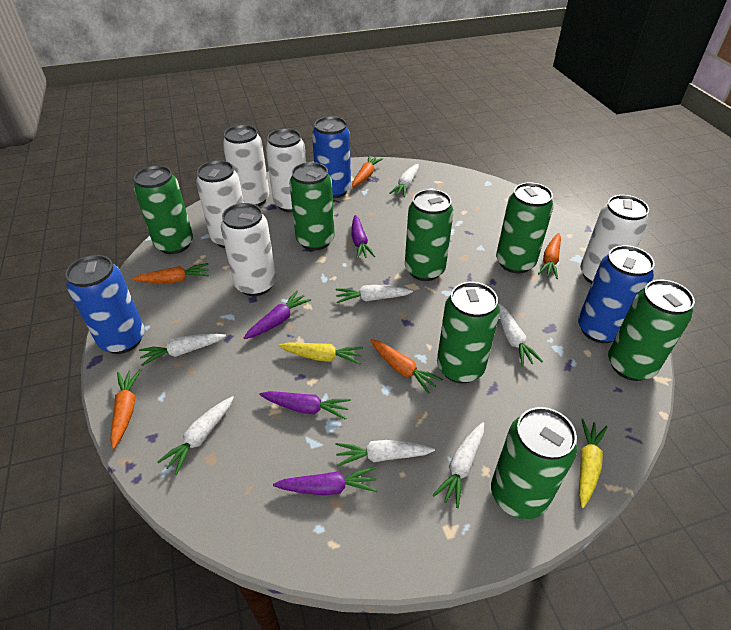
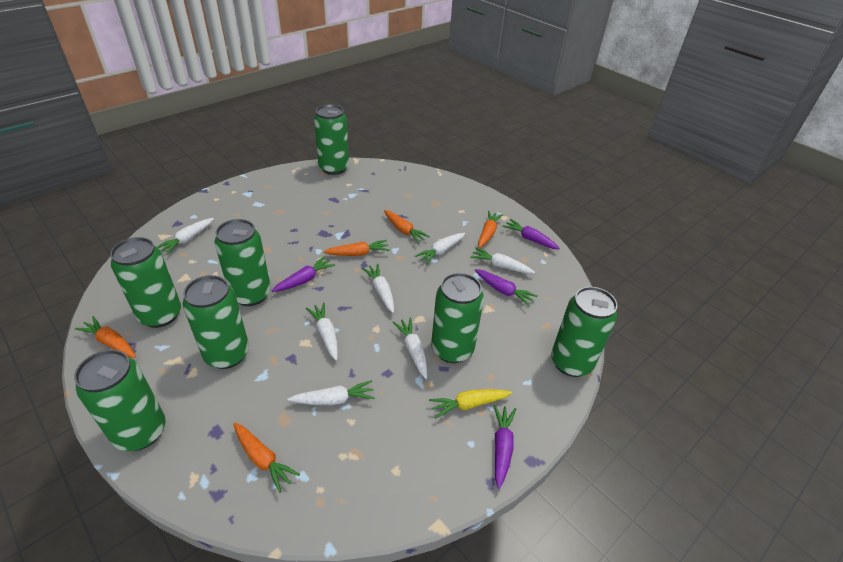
blue can: [65,255,145,354] [312,116,351,198] [578,245,655,343] = 3 -> none = 0
white can: [196,160,244,248] [221,203,276,296] [223,125,269,207] [266,129,306,212] [580,195,649,284] = 5 -> none = 0
yellow carrot: [279,342,363,365] [579,419,608,508] = 2 -> [429,389,512,419] = 1

